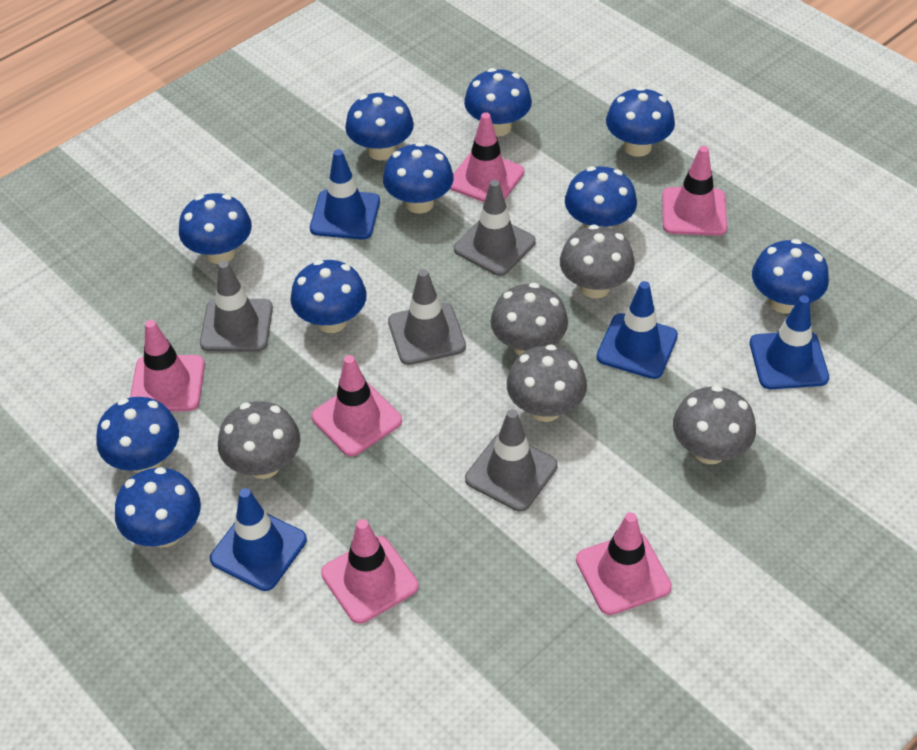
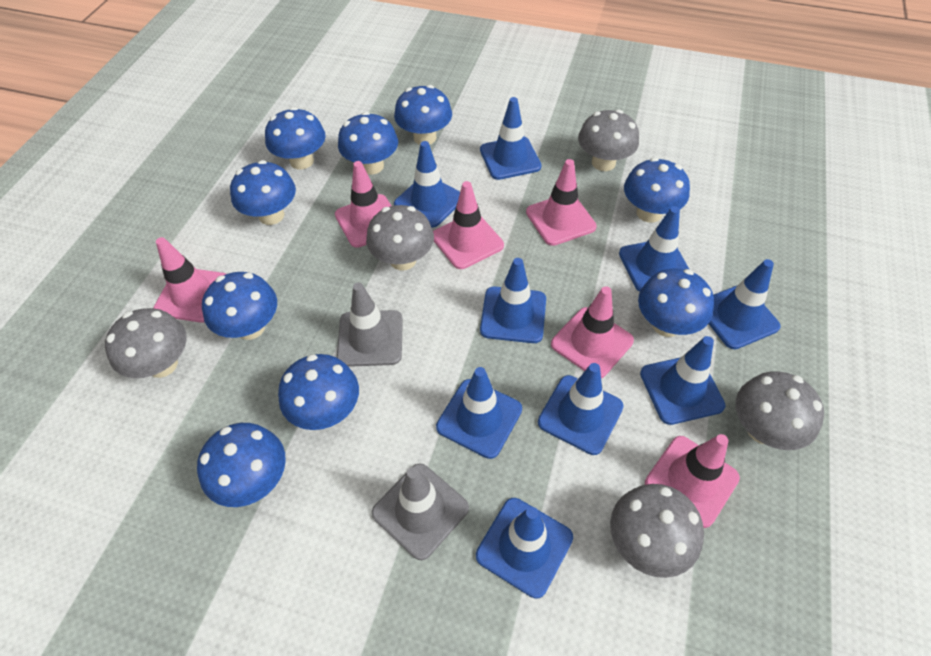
blue mushroom: [96,397,179,473] [115,467,201,547] [179,193,252,264] [290,260,367,333] [345,92,414,160] [383,142,454,214] [464,68,532,136] [565,166,637,229] [606,87,675,157] [752,239,829,314] = 10 -> [197,423,286,507] [202,272,277,340] [230,160,296,225] [265,107,326,169] [278,354,359,430] [338,112,398,175] [394,85,452,145] [624,158,690,223] [638,268,714,337] = 9
blue traffic cone: [210,488,307,591] [310,149,380,240] [597,281,678,379] [750,295,829,389] = 4 -> [394,141,460,228] [436,367,522,459] [476,498,573,598] [480,97,542,180] [480,258,546,343] [538,363,624,455] [619,206,689,292] [640,336,725,425] [709,259,781,349] = 9
grey traffic cone: [200,261,273,352] [388,269,466,365] [454,180,536,276] [465,409,558,512] = 4 -> [337,283,403,367] [372,463,469,560] = 2

